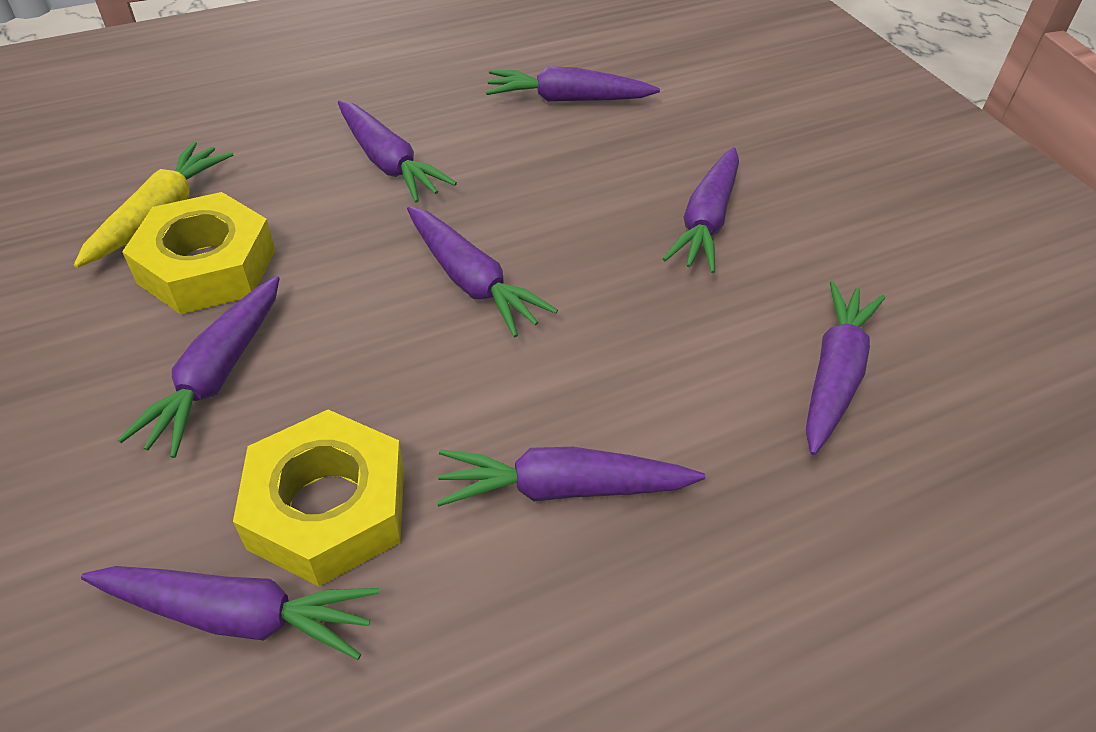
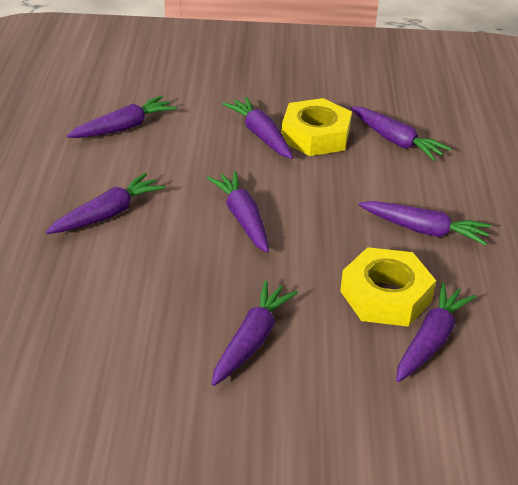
yellow carrot: [74,141,234,268] = 1 -> none = 0

